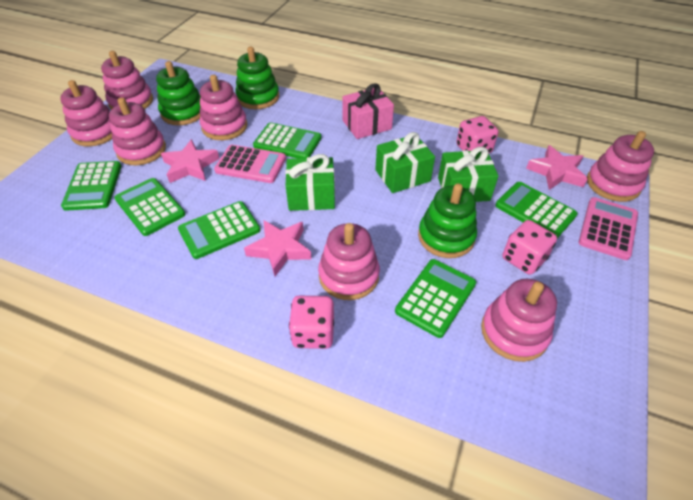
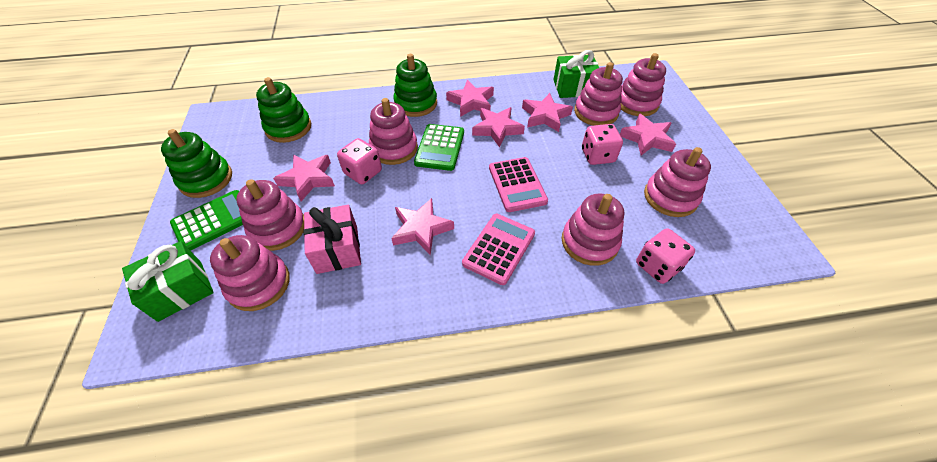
green calculator: [61,161,121,211] [114,178,185,236] [178,201,260,259] [253,122,321,158] [395,259,476,338] [495,182,578,238] = 6 -> [170,190,243,251] [414,124,464,171] = 2
green gift: [285,154,335,211] [375,132,435,193] [438,147,498,202] = 3 -> [122,241,214,322] [553,50,599,98] = 2
pink star: [161,139,220,183] [244,220,311,276] [526,145,588,190] = 3 -> [273,154,335,201] [391,198,454,255] [446,80,494,117] [472,107,525,148] [522,93,573,132] [620,114,676,155] = 6

